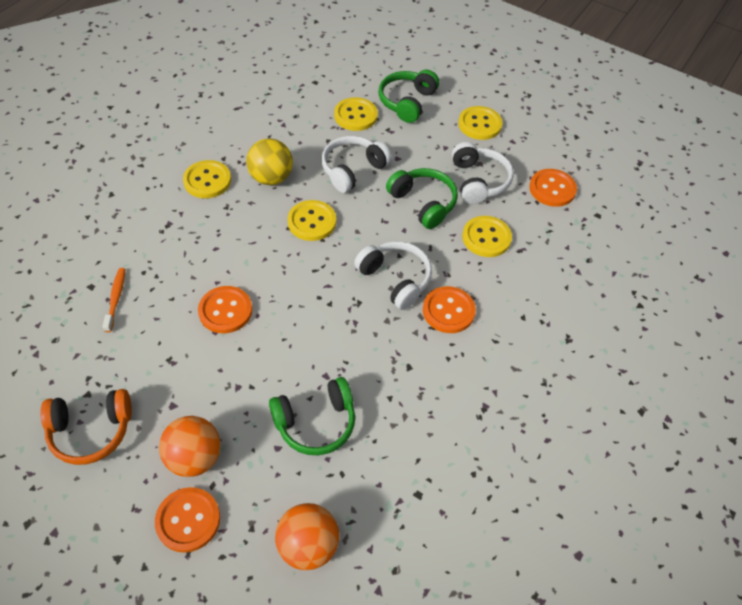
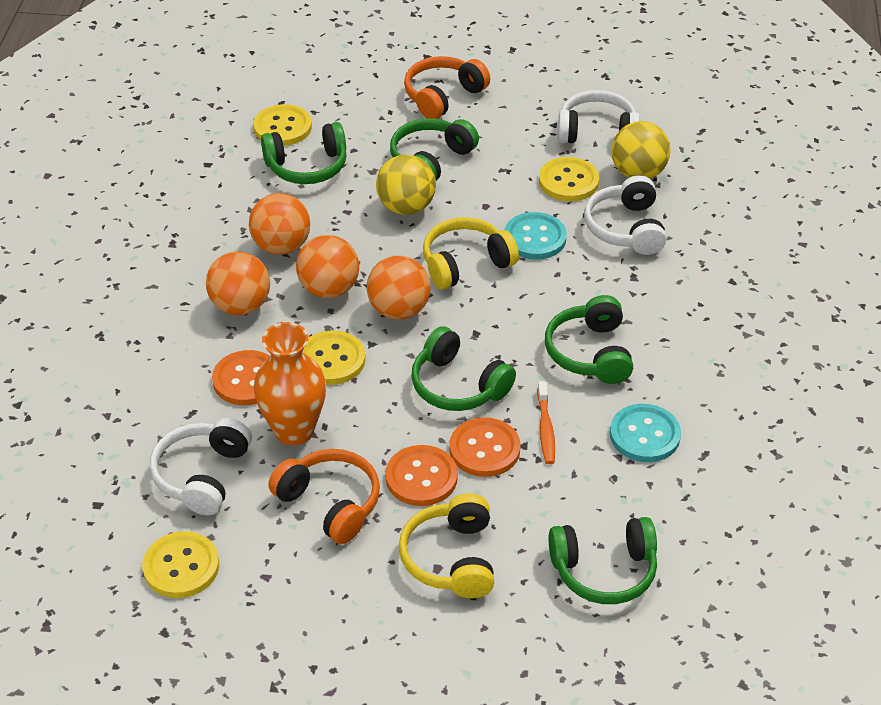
green headphones: [269,377,355,455] [379,70,439,123] [386,168,458,229] = 3 -> [261,122,346,184] [390,118,479,181] [411,326,516,411] [545,295,633,384] [549,517,657,604] = 5
orange ball: [159,416,221,477] [275,503,339,570] = 2 -> [206,251,270,315] [249,193,310,255] [296,235,359,298] [367,256,430,320] = 4
orange button: [155,487,220,553] [198,286,252,333] [423,286,476,333] [529,169,577,207] = 4 -> [212,350,270,405] [385,445,458,506] [449,417,521,477] = 3
orange headphones: [40,389,132,465] = 1 -> [268,449,380,544] [404,56,490,119] = 2
orange vase: none = 0 -> [254,322,326,445] = 1
turquoise button: none = 0 -> [504,212,567,260] [610,404,681,462] = 2
yellow ball: [246,138,293,185] = 1 -> [376,155,436,215] [611,121,671,179] = 2
yellow button: [183,160,231,198] [287,200,336,241] [334,97,378,131] [458,106,502,140] [462,216,512,257] = 5 -> [142,531,219,598] [253,104,312,146] [302,331,366,385] [539,157,599,201] = 4
yellow headphones: none = 0 -> [399,493,494,598] [423,217,519,290] = 2

